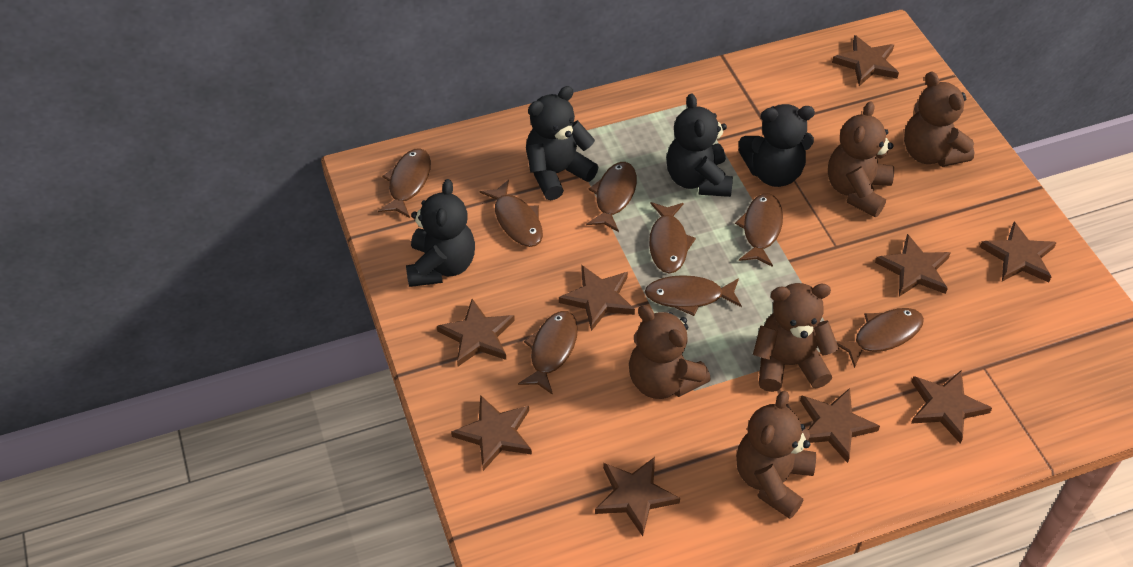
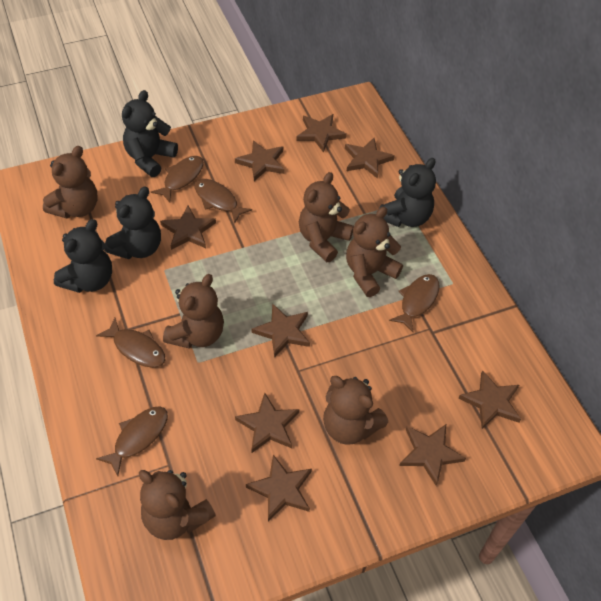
brown fish: [378,148,431,218] [479,180,543,247] [518,311,578,395] [586,162,637,232] [645,275,742,316] [649,202,696,274] [735,193,783,267] [836,308,924,368] = 8 -> [96,318,165,368] [96,406,168,476] [151,156,204,202] [194,179,252,223] [389,274,439,332] = 5
brown teddy bear: [629,305,711,399] [736,391,816,519] [753,283,839,392] [828,101,894,217] [904,71,974,167] = 5 -> [43,146,98,218] [139,470,216,540] [163,274,224,349] [299,172,354,262] [323,376,388,445] [346,207,403,297] = 6

